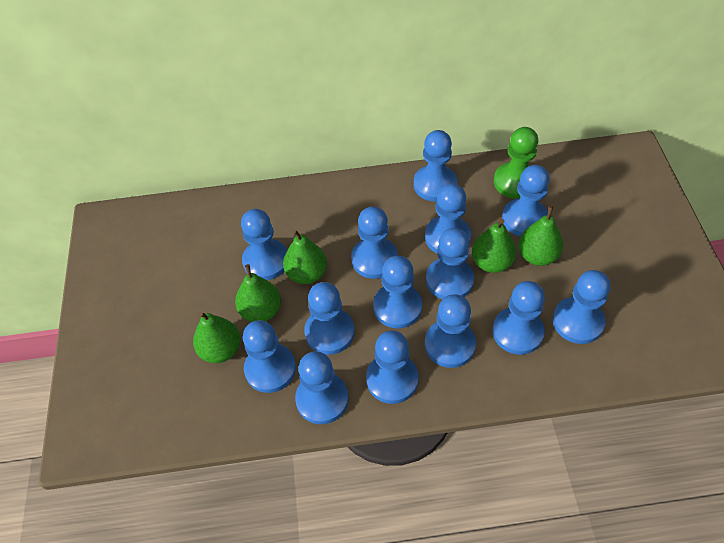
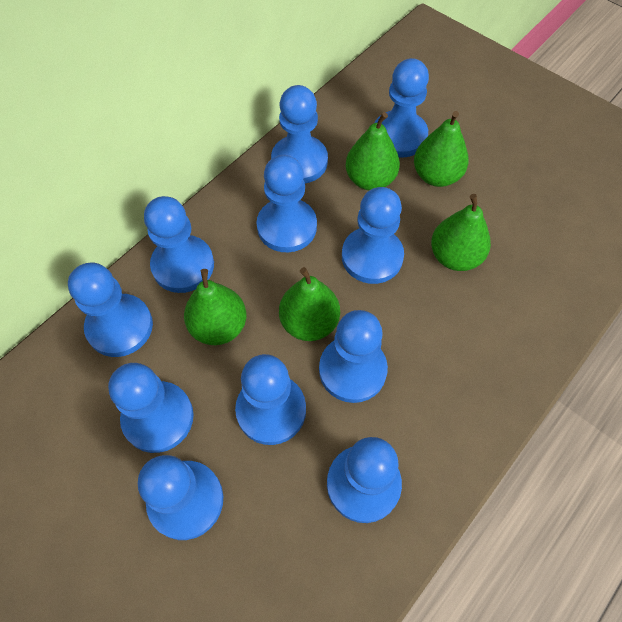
blue pawn: [241,209,287,280] [243,320,296,393] [295,351,349,424] [304,282,355,355] [351,206,398,279] [366,330,419,404] [373,256,422,329] [414,130,457,202] [425,184,471,253] [425,294,476,368] [426,228,474,299] [492,281,545,355] [502,165,550,236] [552,270,610,344] = 14 -> [68,263,153,357] [108,363,194,453] [138,455,223,540] [144,196,214,293] [235,354,306,445] [257,155,317,252] [271,85,328,184] [319,310,388,403] [327,437,402,523] [342,187,404,284] [375,58,429,158] = 11
green pawn: [494,127,538,199] = 1 -> none = 0

